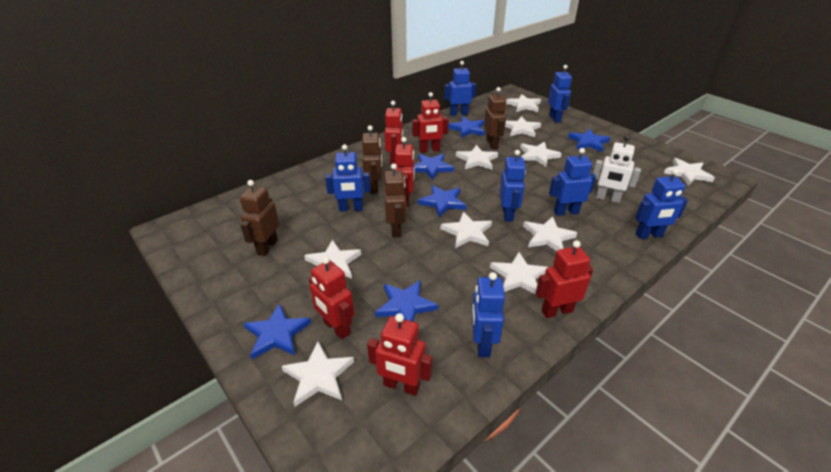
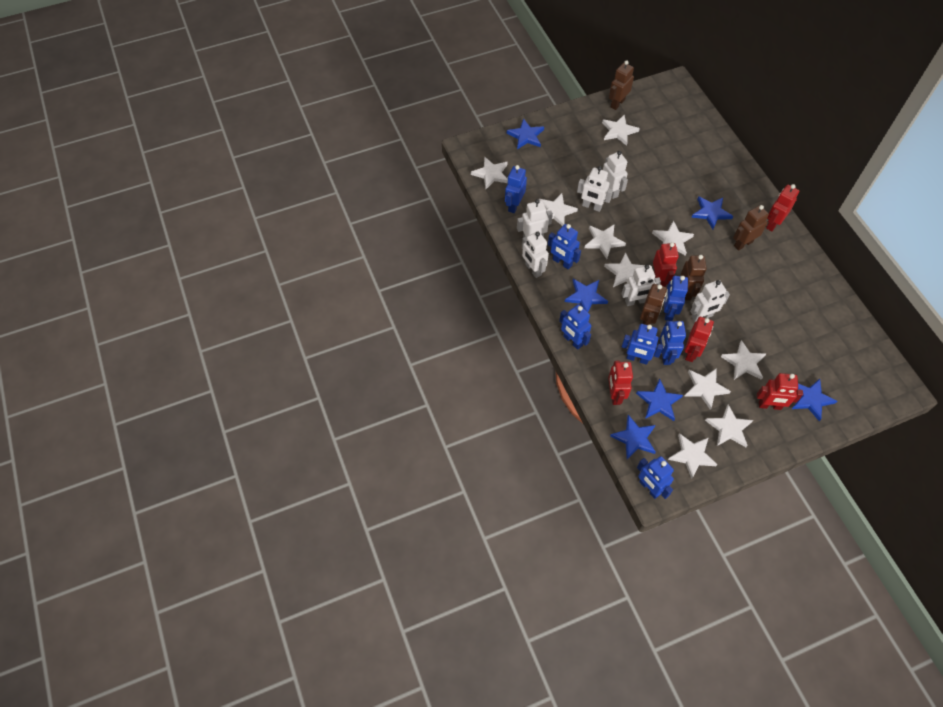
red robot: [309,256,354,339] [367,313,433,396] [385,101,403,165] [395,137,415,207] [412,92,449,153] [535,240,593,318] = 6 -> [608,361,633,405] [653,242,679,287] [685,317,714,362] [757,373,803,410] [766,184,799,231] = 5
white robot: [593,135,641,203] = 1 -> [517,199,553,238] [522,231,549,278] [577,166,613,212] [603,151,628,199] [622,265,661,306] [690,280,730,322] = 6

